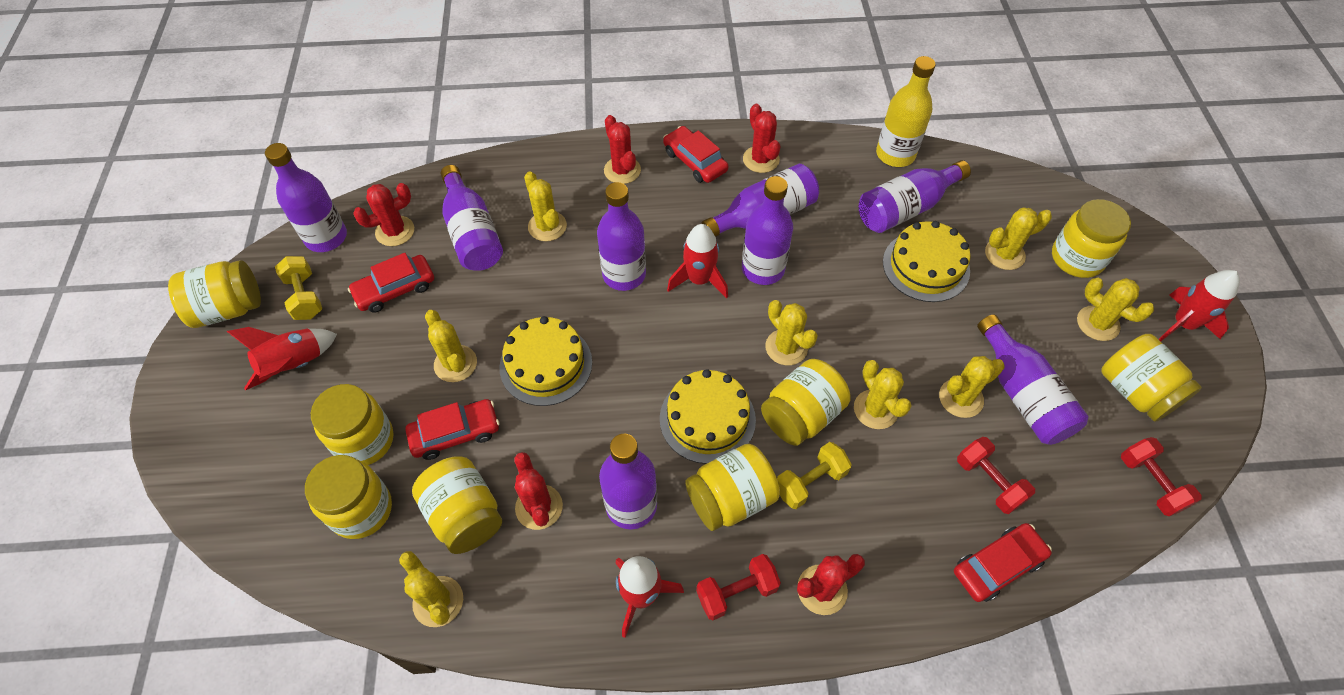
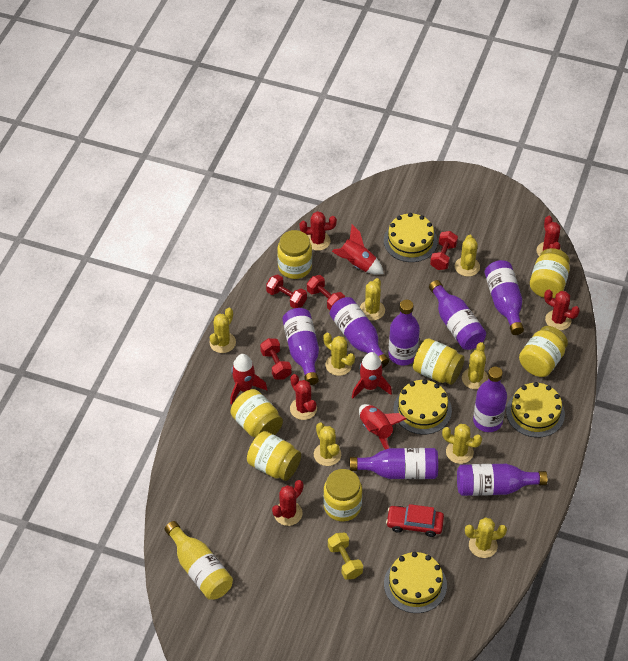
red car: [348,253,434,313] [405,399,500,460] [663,126,728,183] [954,523,1052,602] = 4 -> [386,504,444,537] = 1
red dumbbell: [696,554,781,620] [957,437,1035,514] [1121,437,1202,516] = 3 -> [260,338,292,380] [266,274,307,308] [307,275,345,310] [430,231,458,270] = 4
yellow cake: [499,316,592,406] [660,369,756,464] [883,221,971,302] = 3 -> [384,213,438,262] [384,552,447,613] [393,379,452,434] [506,382,565,438] = 4
yellow dumbbell: [275,256,322,320] [777,442,852,509] = 2 -> [328,533,363,580] = 1
yellow jar: [168,260,261,328] [305,455,392,539] [311,384,393,465] [412,456,502,554] [685,444,780,531] [761,359,851,446] [1052,199,1131,278] [1101,334,1202,422] = 8 -> [231,389,283,438] [247,431,301,481] [277,230,312,279] [323,469,362,521] [413,338,465,385] [519,326,568,377] [530,248,570,298] = 7

